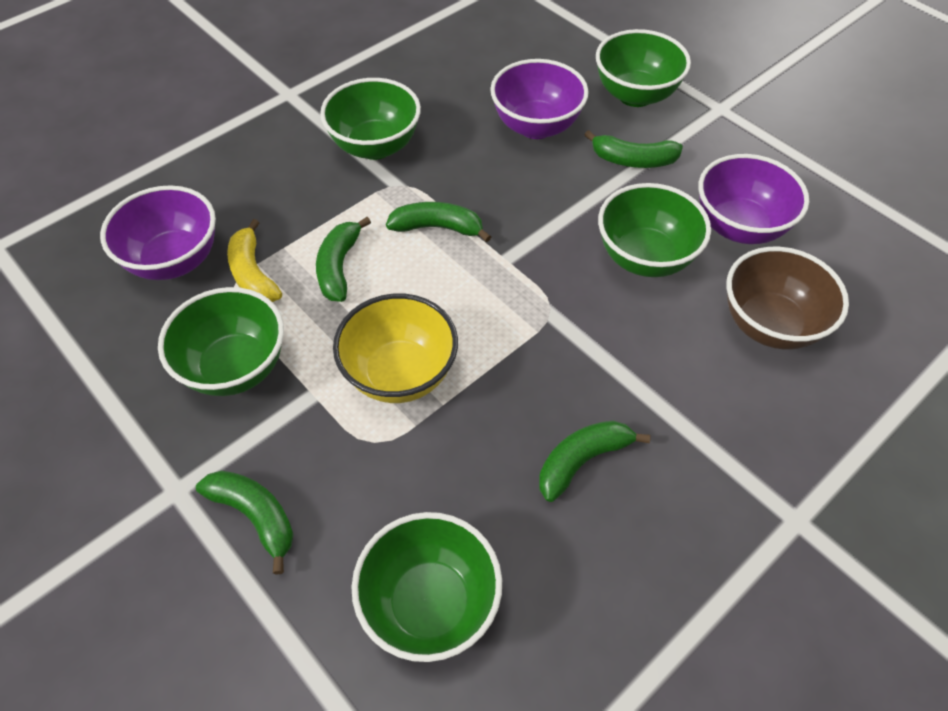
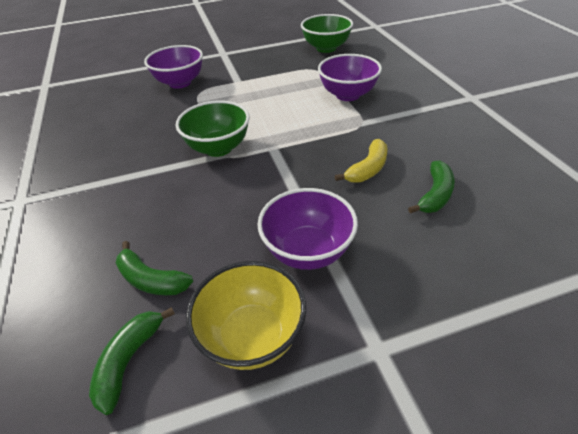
brown bowl: [727,247,849,350] = 1 -> none = 0
green banana: [196,471,294,575] [316,217,371,302] [386,202,491,242] [539,421,650,502] [585,130,683,168] = 5 -> [89,307,175,415] [116,241,193,295] [408,161,455,214] = 3
green bowl: [158,287,284,396] [320,78,421,160] [352,512,502,662] [596,29,691,107] [598,183,711,277] = 5 -> [176,100,250,157] [301,14,353,53] = 2

